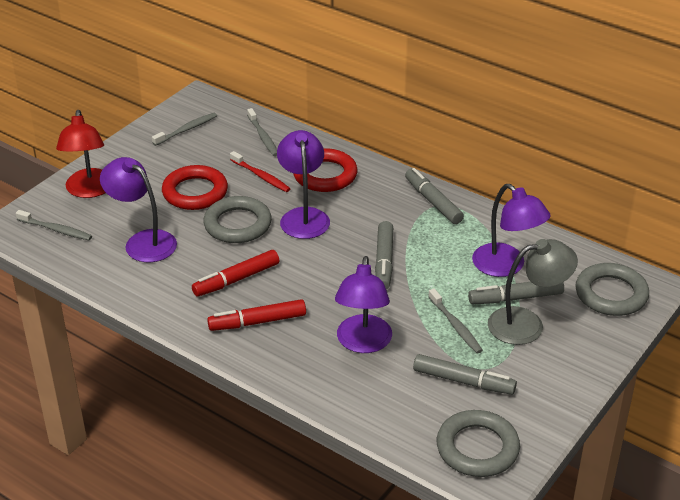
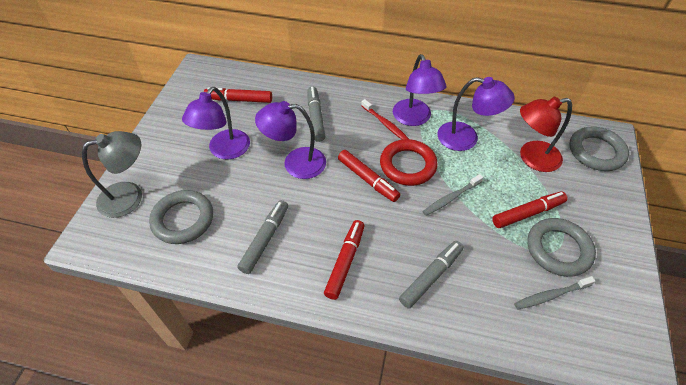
grey marker: [375,221,393,289] [405,168,464,224] [413,354,517,395] [468,282,564,304] = 4 -> [237,200,288,274] [307,86,325,142] [399,241,464,309] = 3
grey toothbrush: [16,210,92,240] [152,113,217,146] [247,108,277,156] [428,288,483,353] = 4 -> [422,174,483,216] [514,276,595,310] = 2
red marker: [192,250,280,297] [207,299,306,331] = 2 -> [204,87,272,103] [324,220,365,300] [338,150,400,202] [492,191,568,228] = 4
red ring: [162,165,228,210] [293,148,357,192] = 2 -> [380,139,438,186] = 1

